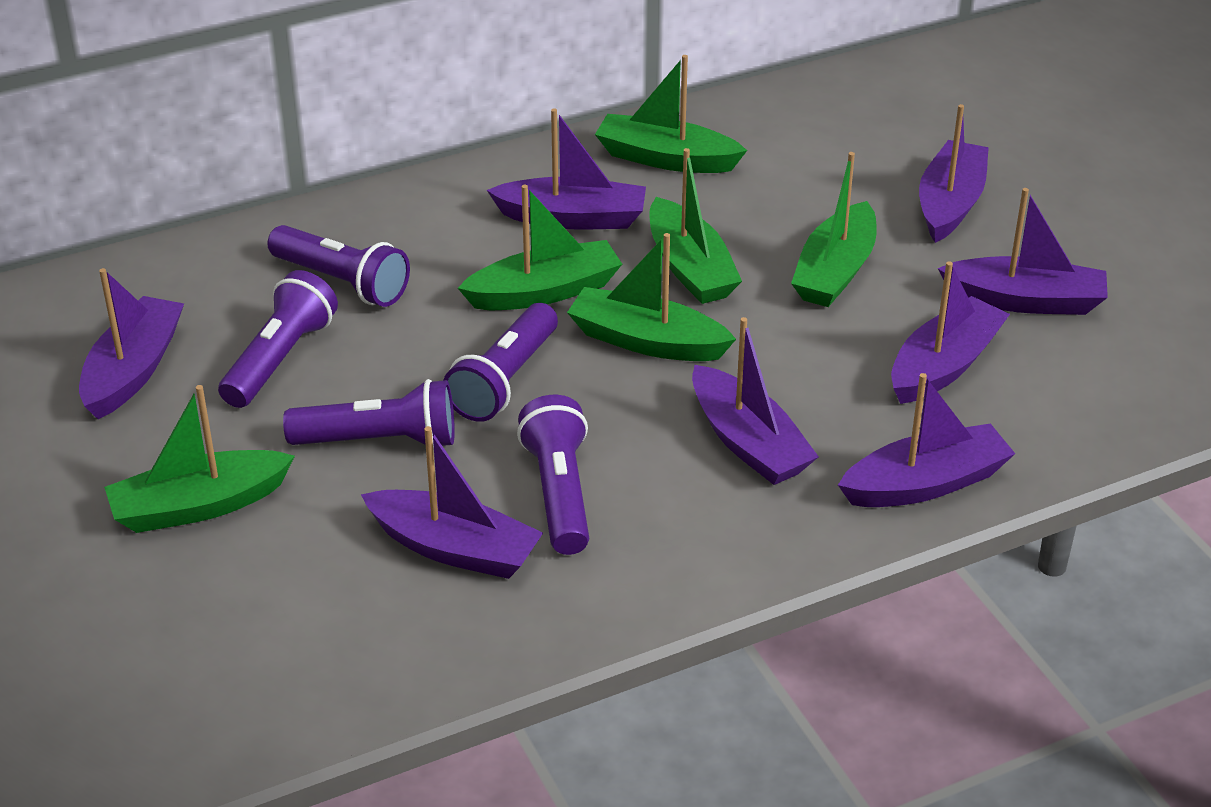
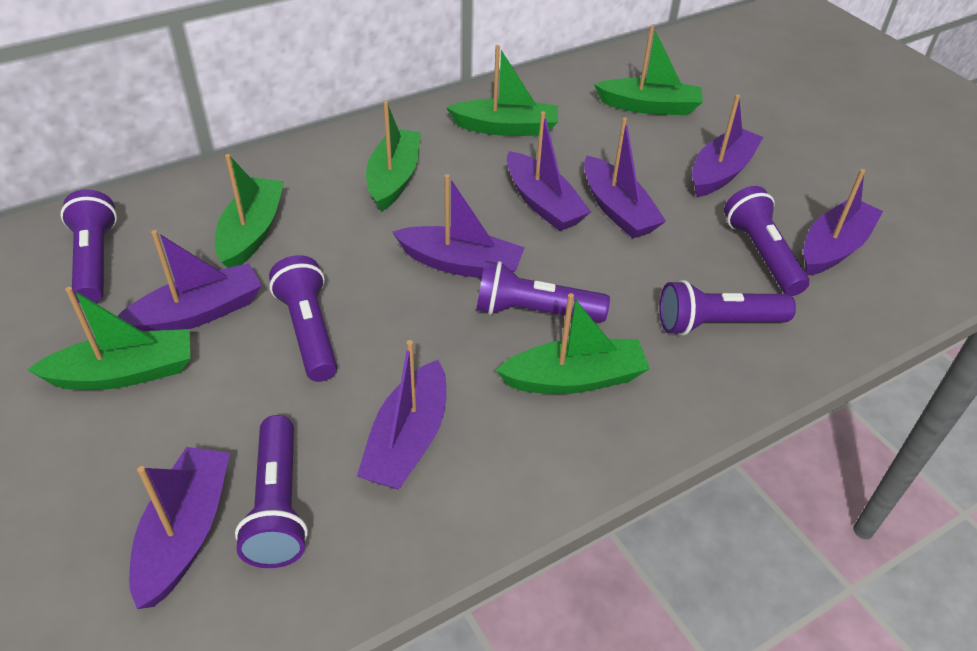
purple flashlight: [218,270,338,408] [267,225,410,307] [283,379,455,449] [443,303,558,422] [517,395,589,555] = 5 -> [61,189,117,303] [235,415,308,568] [269,255,337,382] [476,261,610,322] [660,280,796,336] [724,186,809,296] = 6

